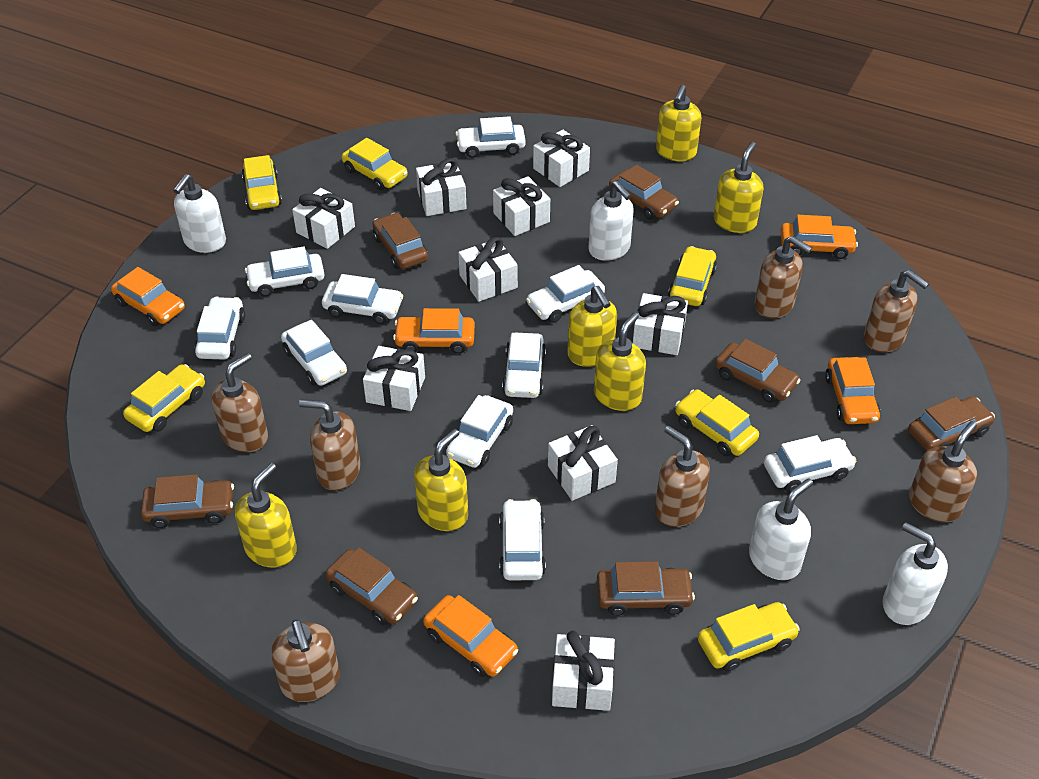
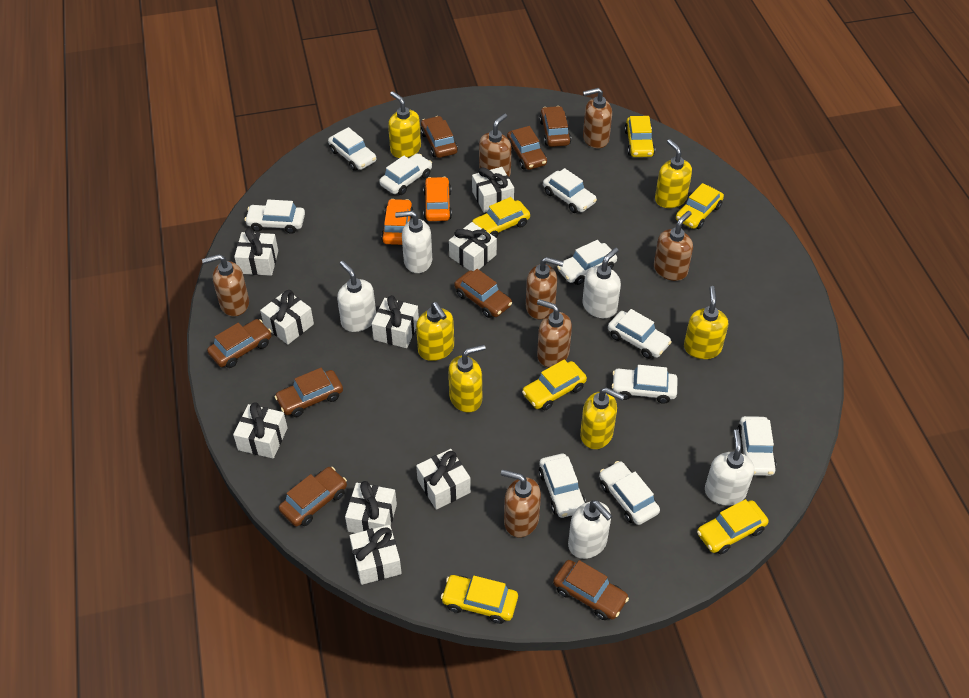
brown car: [141,474,234,528] [326,548,418,625] [372,213,428,269] [597,561,695,616] [609,165,679,220] [715,339,801,403] [908,396,995,451] = 7 -> [207,319,272,368] [275,368,343,417] [279,467,347,526] [421,116,458,158] [454,269,512,318] [507,126,547,170] [539,106,571,147] [553,560,629,620] = 8
orange car: [111,267,185,326] [393,308,475,354] [423,595,518,677] [780,215,858,259] [825,357,880,424] = 5 -> [381,199,414,245] [423,177,452,221] = 2
white soap dispenser: [173,174,226,253] [588,181,634,261] [749,478,813,580] [883,522,948,625] = 4 -> [337,261,376,332] [395,211,432,273] [568,500,612,559] [582,248,621,318] [705,429,754,505] = 5

